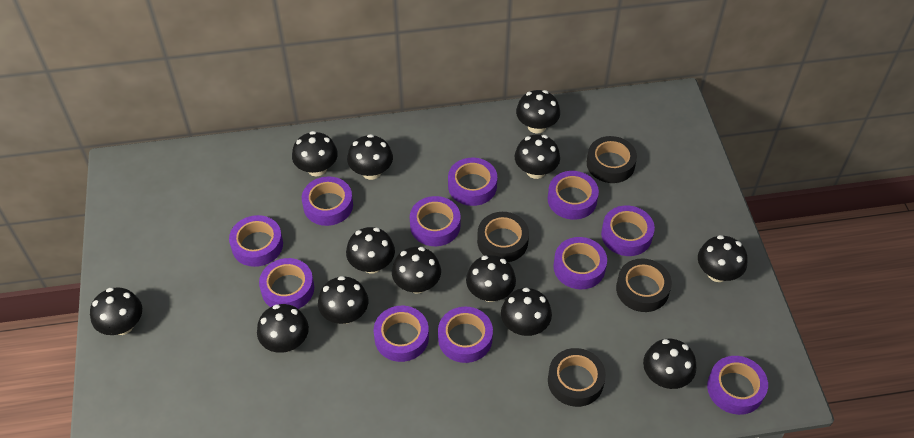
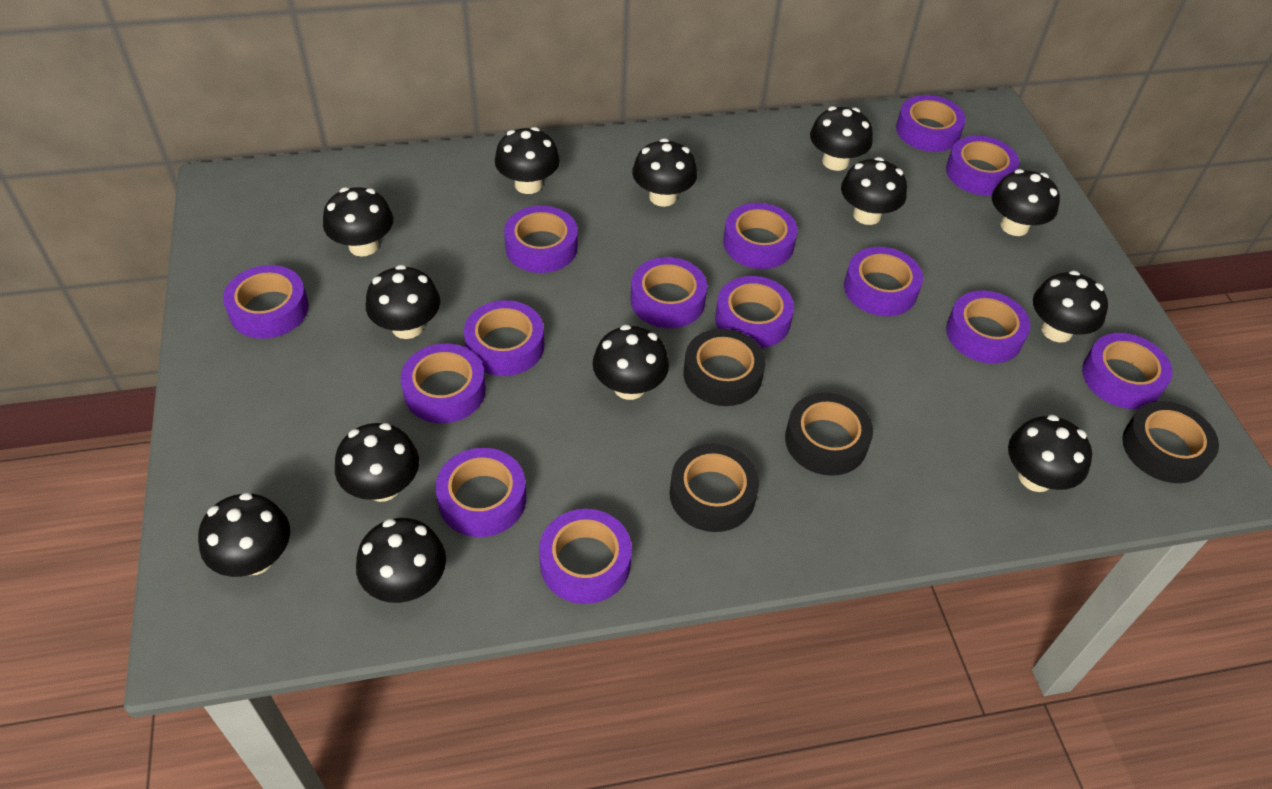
purple tape: [229,215,283,267] [259,258,314,309] [302,176,353,226] [374,306,429,362] [410,196,461,246] [438,307,493,363] [448,158,497,206] [548,171,599,220] [553,237,607,289] [601,205,655,256] [707,356,768,415] = 11 -> [223,265,309,339] [400,344,486,423] [435,448,526,537] [464,300,544,376] [504,206,578,273] [539,509,632,604] [631,257,707,328] [715,276,794,348] [723,203,798,269] [844,247,923,316] [896,95,966,152] [946,136,1019,195] [946,291,1030,364] [1082,333,1173,409] = 14

